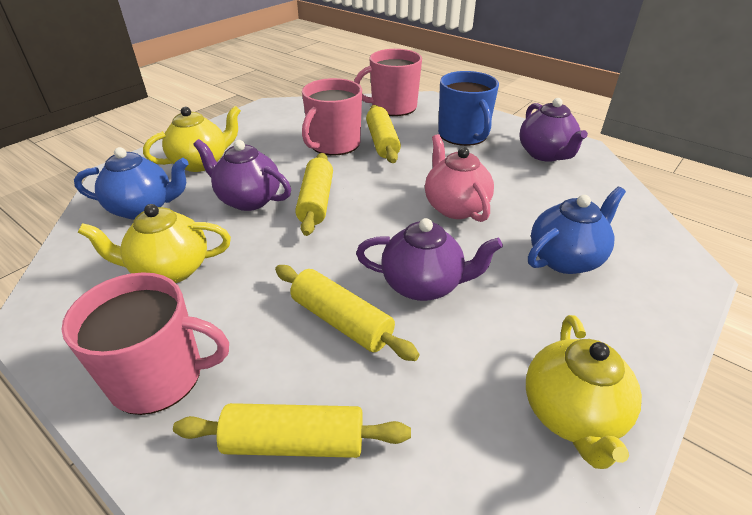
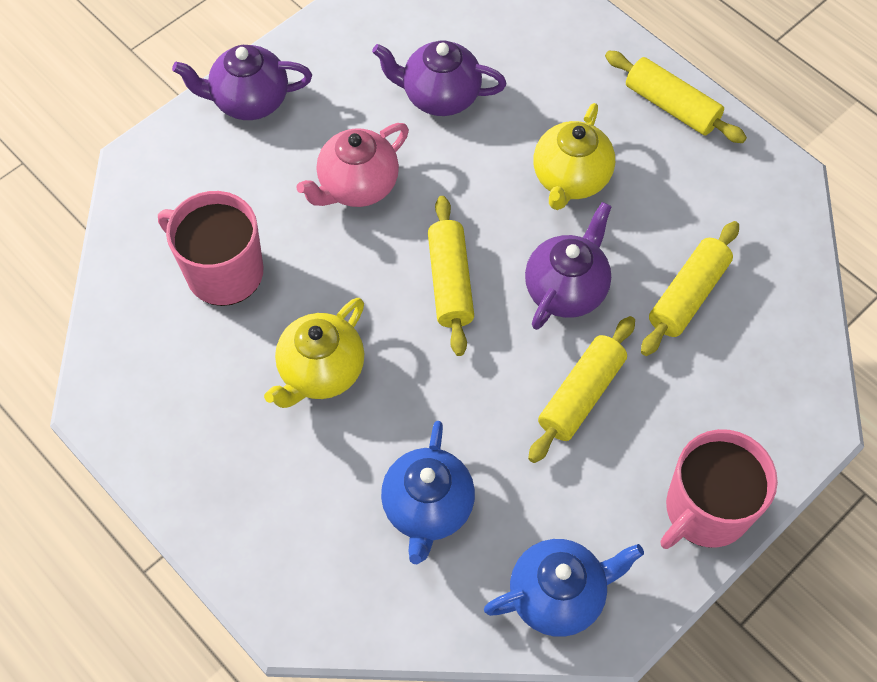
blue mug: [438,71,499,146] = 1 -> none = 0
pink mug: [61,272,229,415] [302,78,362,156] [354,49,422,116] = 3 -> [158,191,264,306] [661,429,778,549] = 2
yellow teapot: [78,204,231,283] [143,106,241,172] [526,315,642,469] = 3 -> [264,298,364,408] [533,103,615,210] = 2

